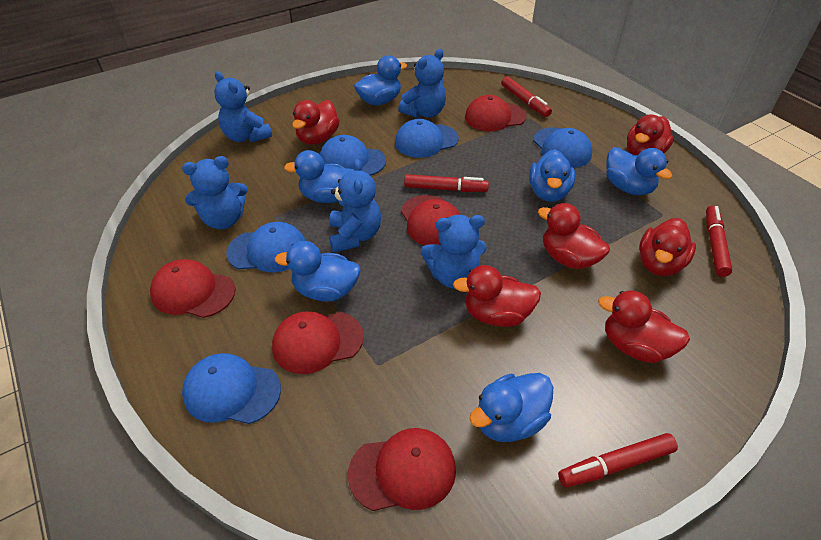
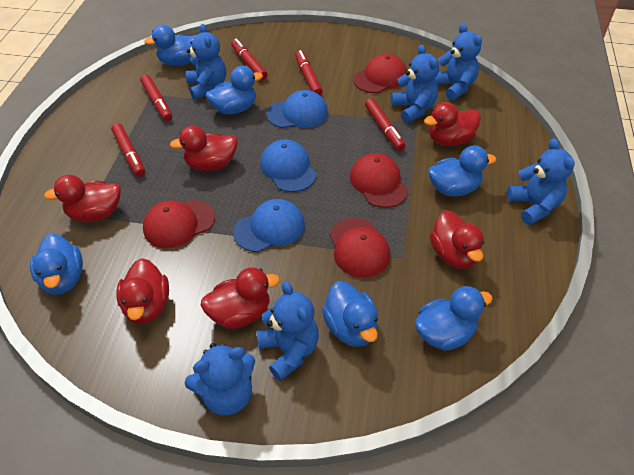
blue cap: [182,353,281,424] [226,222,306,273] [319,135,386,176] [395,119,459,158] [533,128,592,168] = 5 -> [233,199,305,252] [260,139,317,192] [267,90,328,128] = 3
blue teddy bear: [182,156,248,229] [214,71,272,143] [329,159,381,252] [398,49,446,118] [421,215,487,289] = 5 -> [185,343,255,415] [186,24,226,100] [256,281,319,381] [391,45,439,123] [435,23,482,101] [507,138,575,225] = 6
red cap: [150,259,235,318] [272,311,364,374] [348,428,456,511] [401,195,460,246] [465,95,527,131] = 5 -> [143,199,215,248] [330,218,390,278] [350,153,408,208] [353,54,407,93] = 4
red marker: [404,174,489,192] [501,76,552,117] [558,433,678,488] [706,205,732,277] = 4 -> [111,123,145,177] [140,75,172,121] [231,39,268,80] [295,50,323,95] [365,98,405,151] = 5

